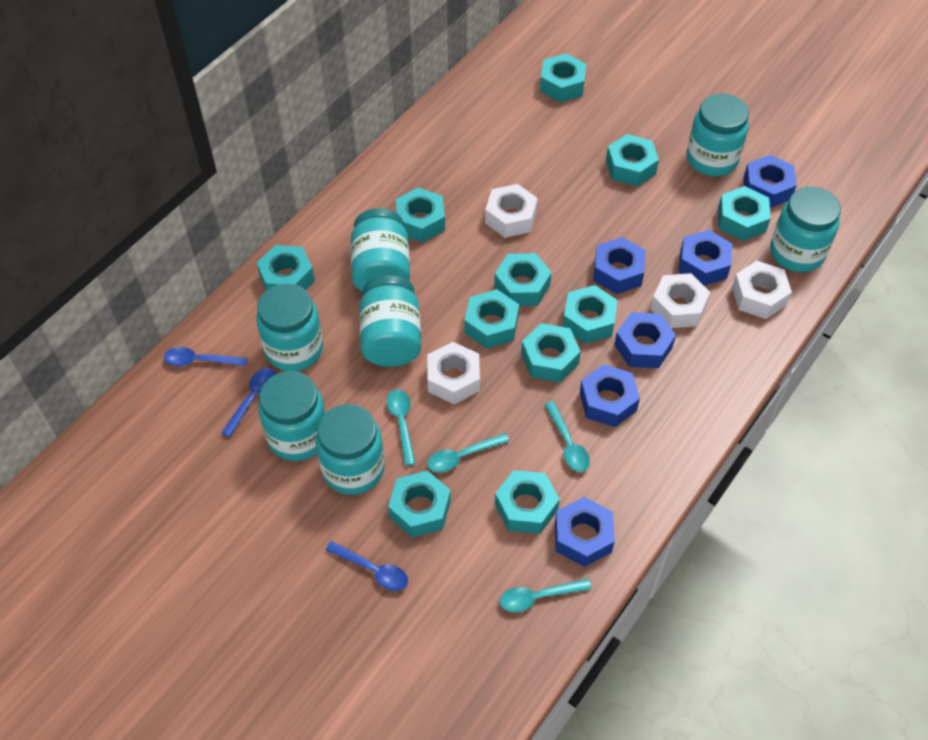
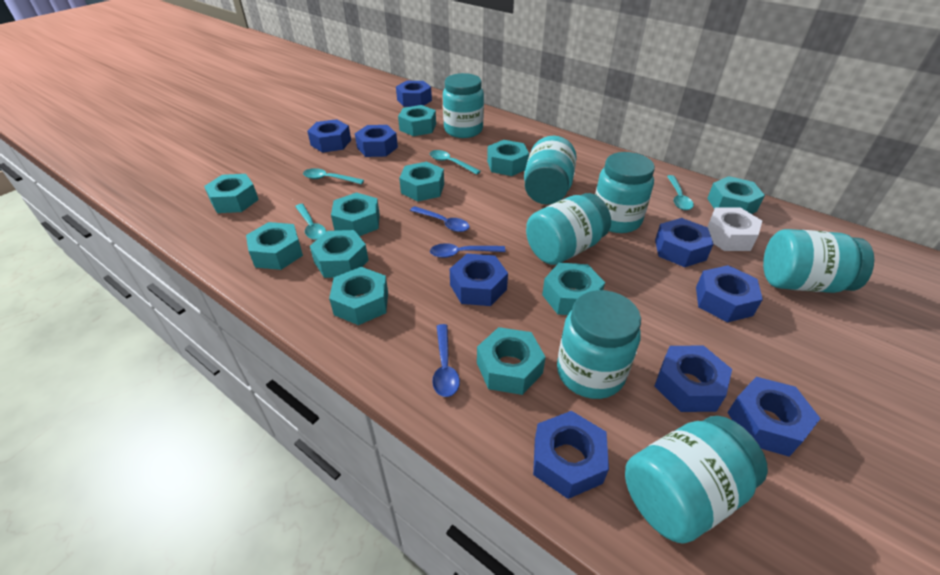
blue nut: [555,497,615,567] [580,364,640,427] [593,237,646,294] [614,312,676,368] [679,230,732,286] [743,155,797,208] = 6 -> [307,119,351,153] [355,125,398,157] [396,81,432,107] [450,254,508,306] [533,411,609,499] [654,345,732,412] [655,218,713,267] [696,265,763,322] [727,377,821,457] = 9
white nut: [427,342,480,404] [485,184,538,238] [650,273,710,328] [732,261,792,319] = 4 -> [707,208,762,251] = 1

